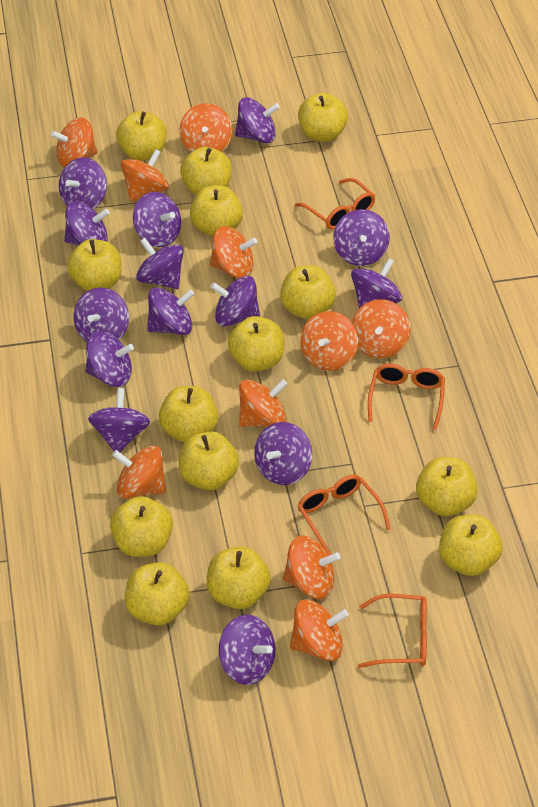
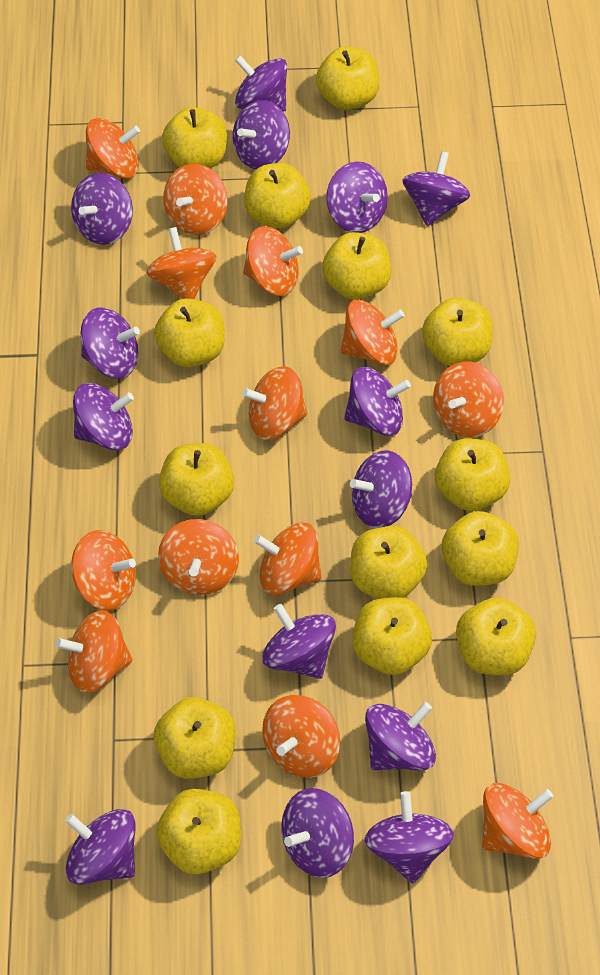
orange glasses: [295,178,375,230] [298,474,391,555] [358,594,427,668] [368,364,445,430] = 4 -> none = 0
orange spinning top: [51,117,98,168] [112,445,166,499] [121,149,169,202] [180,103,233,152] [210,226,257,279] [239,379,287,427] [283,535,340,599] [290,599,349,661] [300,311,358,371] [352,299,410,359] = 10 -> [55,610,132,693] [71,530,136,610] [86,118,140,179] [146,227,216,299] [158,519,239,595] [163,164,228,235] [242,366,307,440] [243,226,303,296] [254,523,322,595] [262,695,340,778] [341,300,405,365] [433,362,504,437] [482,783,553,859] = 13

